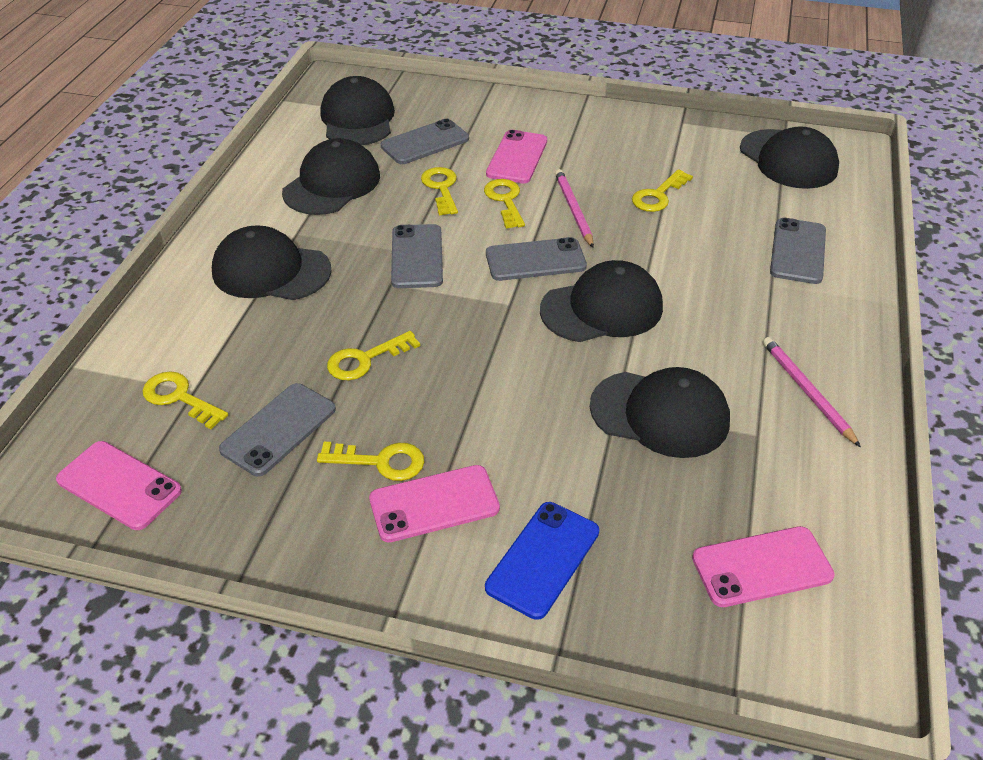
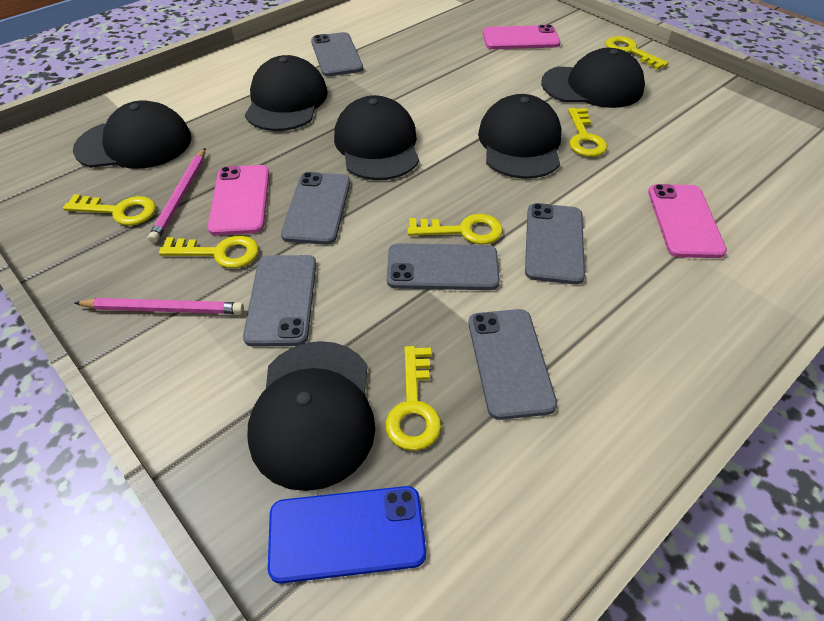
grey phone: [219,383,336,476] [381,119,469,164] [391,224,443,288] [486,237,587,281] [770,218,826,284] = 5 -> [243,255,316,347] [281,172,350,245] [311,32,363,77] [387,243,500,290] [468,309,557,420] [525,203,585,285] = 6
pink phone: [56,441,182,530] [369,465,500,542] [486,130,547,183] [692,526,835,607] = 4 -> [208,165,269,235] [483,25,561,49] [648,184,727,258] = 3

